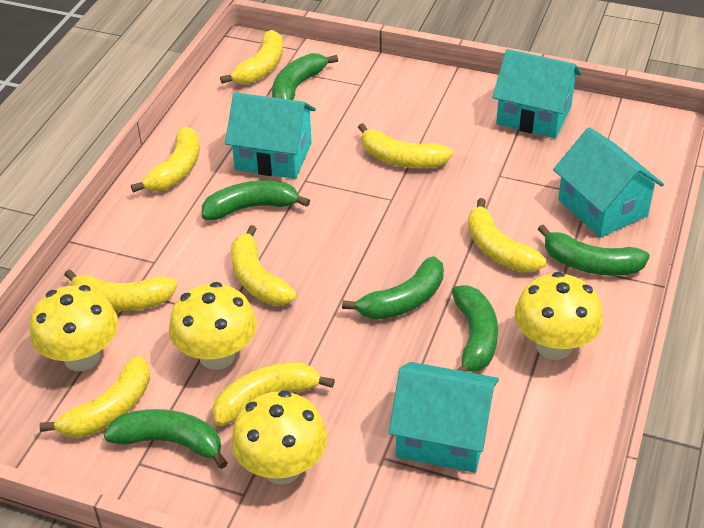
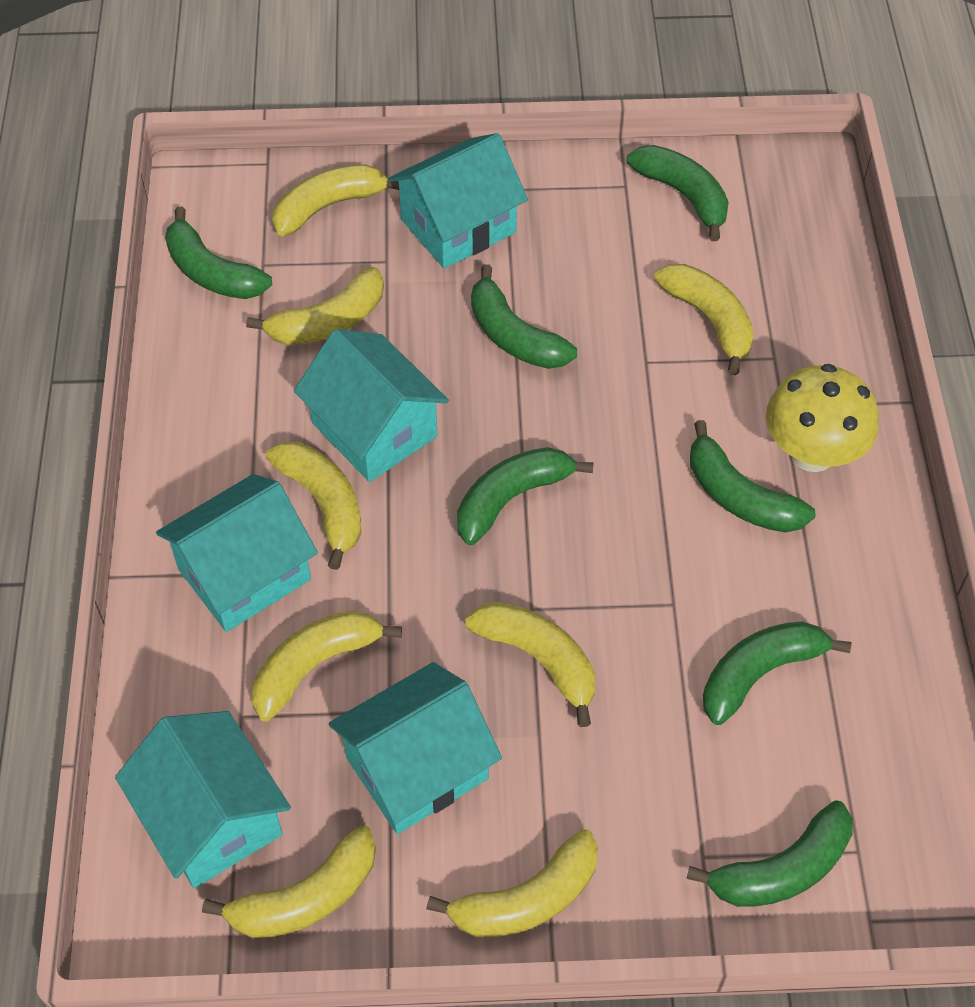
green banana: [104,409,228,469] [202,180,310,220] [272,53,338,100] [342,256,444,320] [452,285,498,372] [538,224,650,276] = 6 -> [165,207,272,299] [457,447,594,545] [471,264,577,369] [627,145,729,241] [687,800,853,907] [690,420,815,533] [703,621,851,725] = 7
turquoise house: [225,92,316,179] [389,362,499,473] [493,49,581,138] [553,127,664,238] = 4 -> [115,711,291,888] [156,474,318,632] [294,329,449,482] [329,662,502,834] [388,133,528,269] = 5
yellow mushroom: [30,285,118,371] [169,282,257,370] [231,390,327,484] [514,272,603,360] = 4 -> [766,364,879,472] = 1

